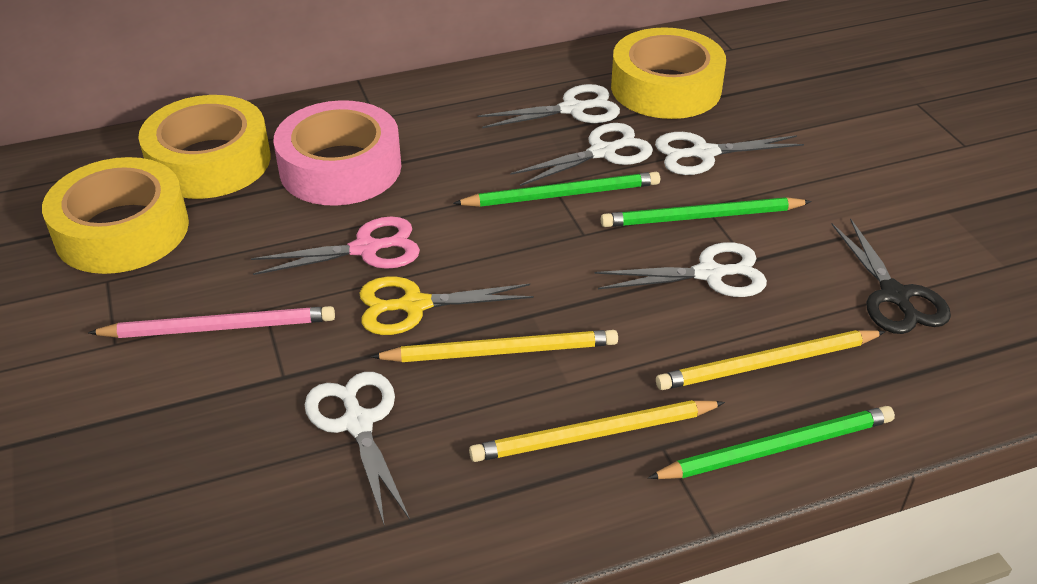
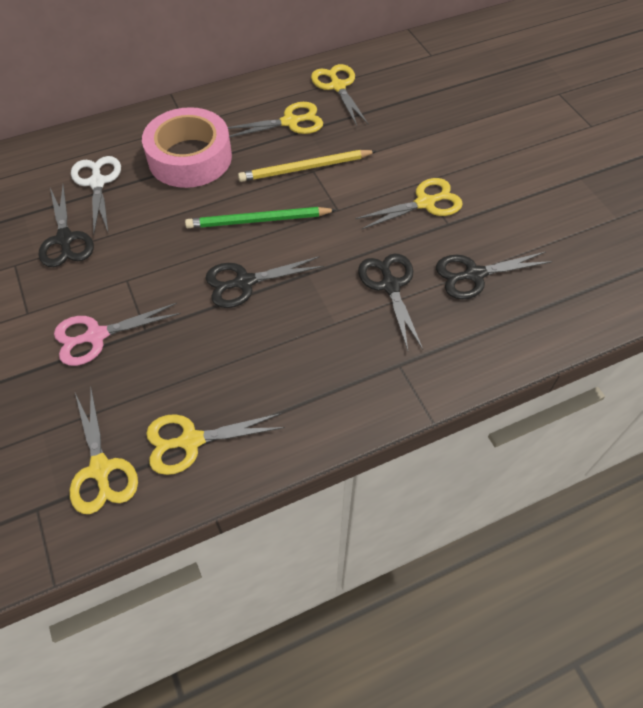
black scissors: [831,218,951,334] = 1 -> [38,184,94,267] [205,256,324,308] [358,253,423,351] [436,252,553,299] = 4
green pencil: [453,172,660,207] [601,197,812,227] [648,406,895,479] = 3 -> [185,207,336,228] = 1
pink pencil: [88,306,335,338] = 1 -> none = 0
white scissors: [305,372,410,527] [478,84,620,128] [510,123,653,186] [594,242,767,297] [655,132,804,175] = 5 -> [71,156,121,235] = 1
yellow pencil: [371,330,618,362] [469,400,725,462] [656,330,885,390] = 3 -> [238,150,376,182] = 1
yellow scissors: [359,277,534,335] = 1 -> [70,388,138,514] [146,413,285,475] [228,102,323,137] [311,64,368,126] [355,178,463,230] = 5
yellow tape: [42,157,189,274] [138,95,271,199] [611,27,726,119] = 3 -> none = 0

